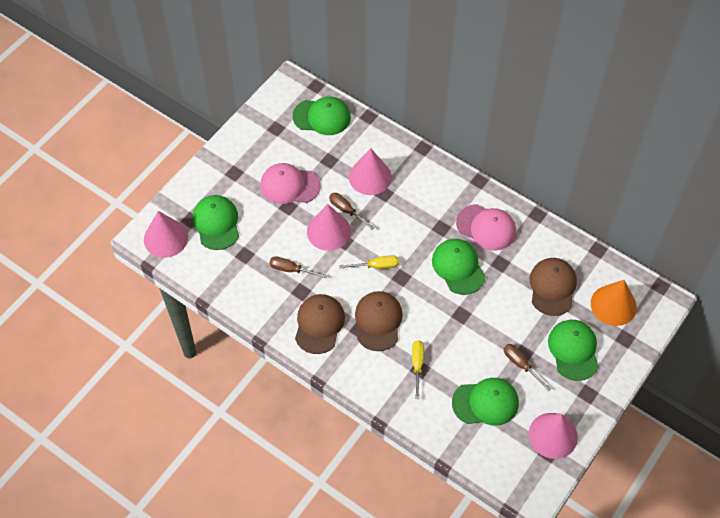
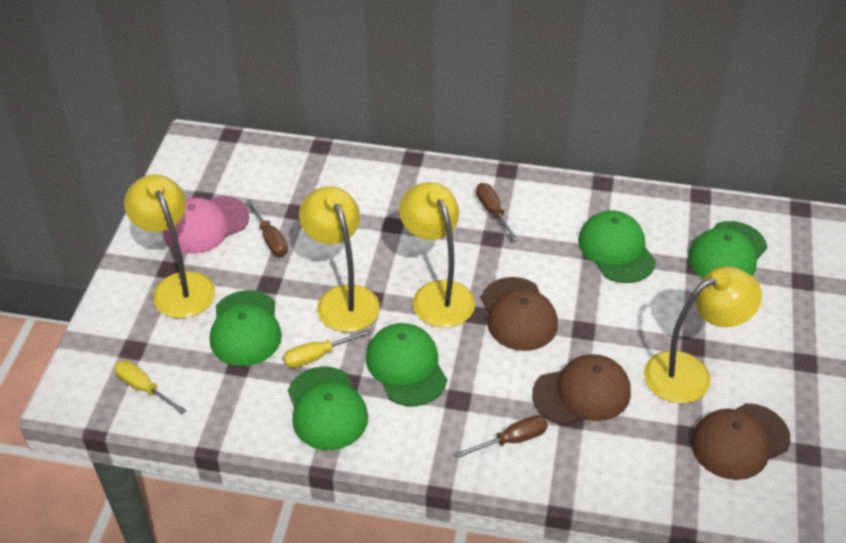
orange cone: [591,280,637,326] = 1 -> none = 0
pink cap: [260,163,320,204] [456,204,516,251] = 2 -> [163,196,249,254] = 1
pink cone: [144,211,188,258] [307,204,351,251] [349,148,392,195] [529,413,578,459] = 4 -> none = 0
yellow lamp: none = 0 -> [124,174,215,319] [299,186,380,332] [399,182,475,328] [644,267,762,403] = 4

